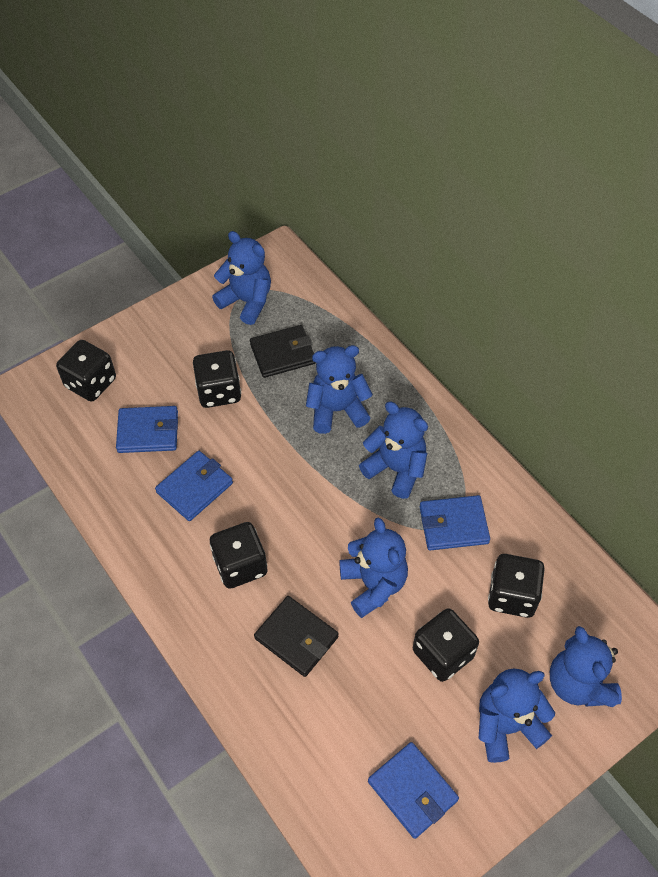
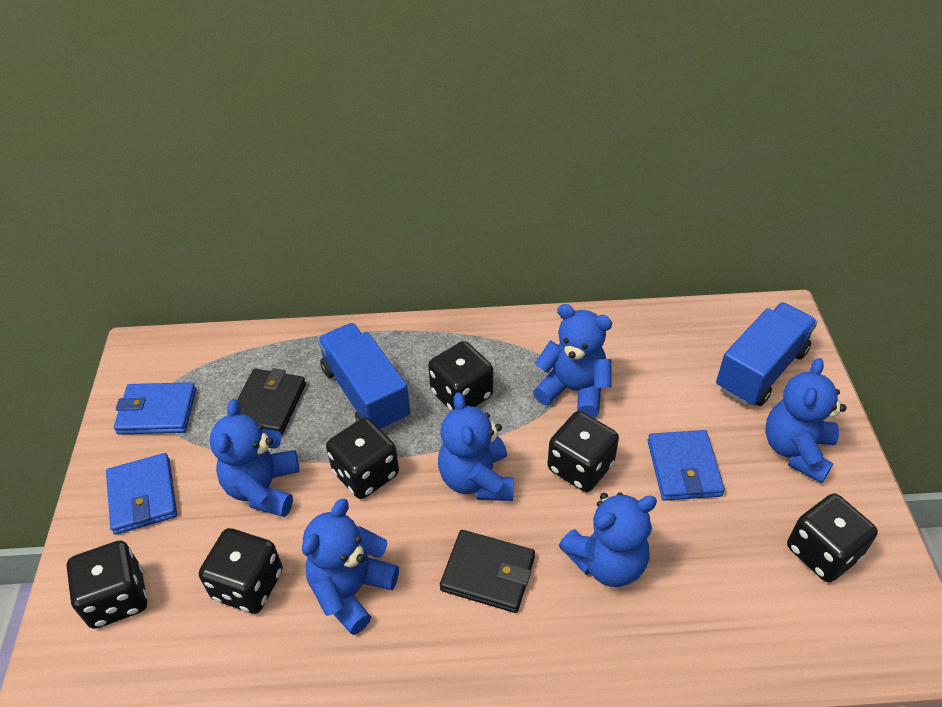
black dice: [56,340,116,402] [193,350,241,408] [210,522,267,589] [413,608,479,682] [488,554,545,618] = 5 -> [67,541,147,629] [199,528,283,614] [326,418,399,499] [428,341,493,411] [547,411,619,492] [787,493,878,582] = 6
blue truck: none = 0 -> [317,323,410,432] [716,302,818,406] = 2
blue wallet: [116,406,178,453] [155,451,233,521] [368,742,459,839] [420,495,490,550] = 4 -> [106,453,177,535] [114,382,196,434] [648,430,725,501] = 3

